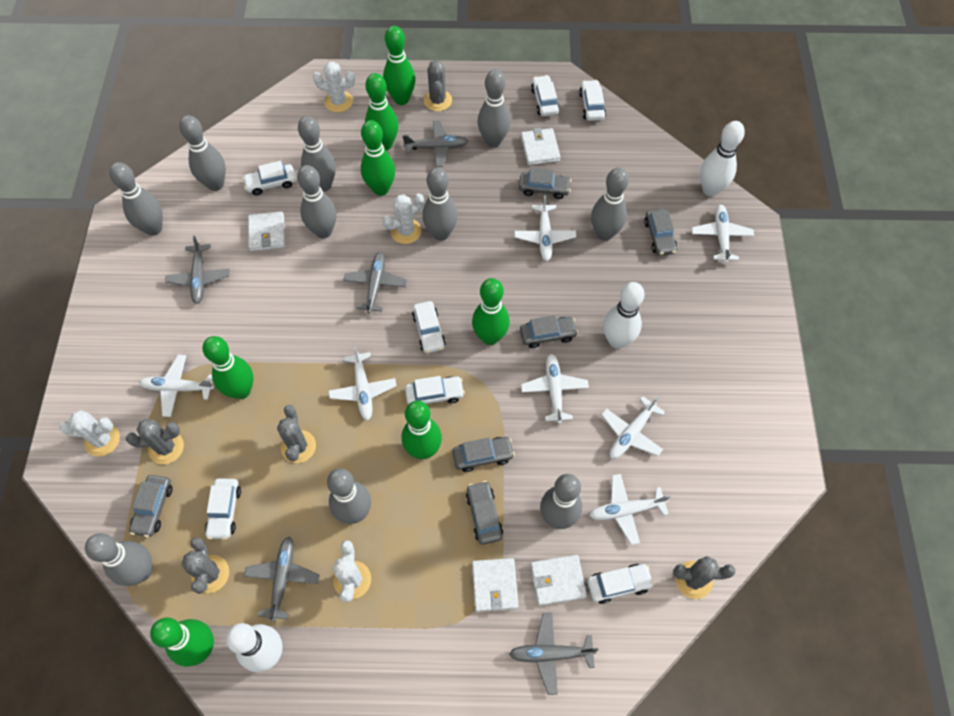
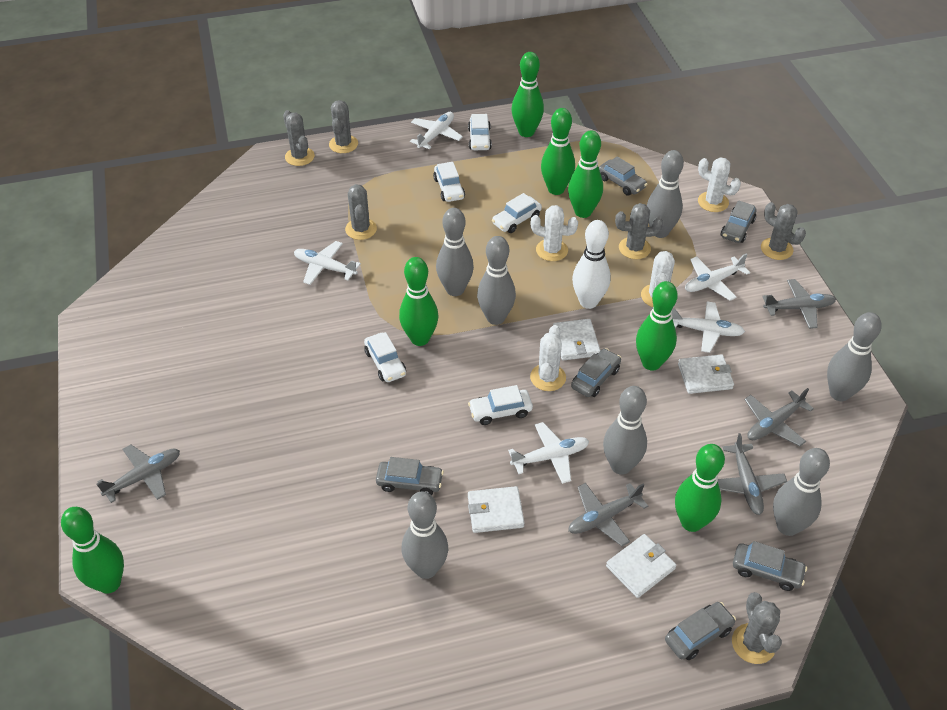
grey bowling pin: [85,533,152,586] [109,162,163,236] [179,115,226,191] [297,165,337,238] [298,116,336,192] [327,468,371,524] [422,167,458,241] [477,70,511,147] [540,474,582,529] [591,168,629,241] = 10 -> [402,492,448,579] [436,208,474,296] [477,236,516,325] [603,386,647,475] [647,150,684,238] [773,448,830,536] [827,312,882,401] = 7
grey cactus: [126,418,184,464] [181,537,229,594] [277,405,316,463] [424,60,452,111] [673,556,736,599] = 5 -> [283,110,315,166] [329,100,358,153] [345,184,377,240] [615,203,663,259] [732,592,782,664] [761,202,806,260] = 6
white bowling pin: [226,623,283,672] [603,282,645,349] [700,121,745,196] = 3 -> [572,220,611,309] = 1
white car: [205,478,241,540] [242,161,296,196] [405,376,465,404] [412,301,446,353] [531,75,560,116] [579,80,606,121] [587,564,655,604] = 7 -> [364,332,406,382] [433,162,465,202] [468,114,492,150] [468,385,533,425] [492,193,542,233] = 5
white plane: [139,355,214,417] [328,346,397,420] [514,195,576,261] [521,354,589,424] [589,474,671,545] [601,396,665,459] [692,205,754,263] = 7 -> [294,241,361,285] [410,112,463,149] [508,422,589,484] [672,301,745,353] [685,253,751,301] = 5

